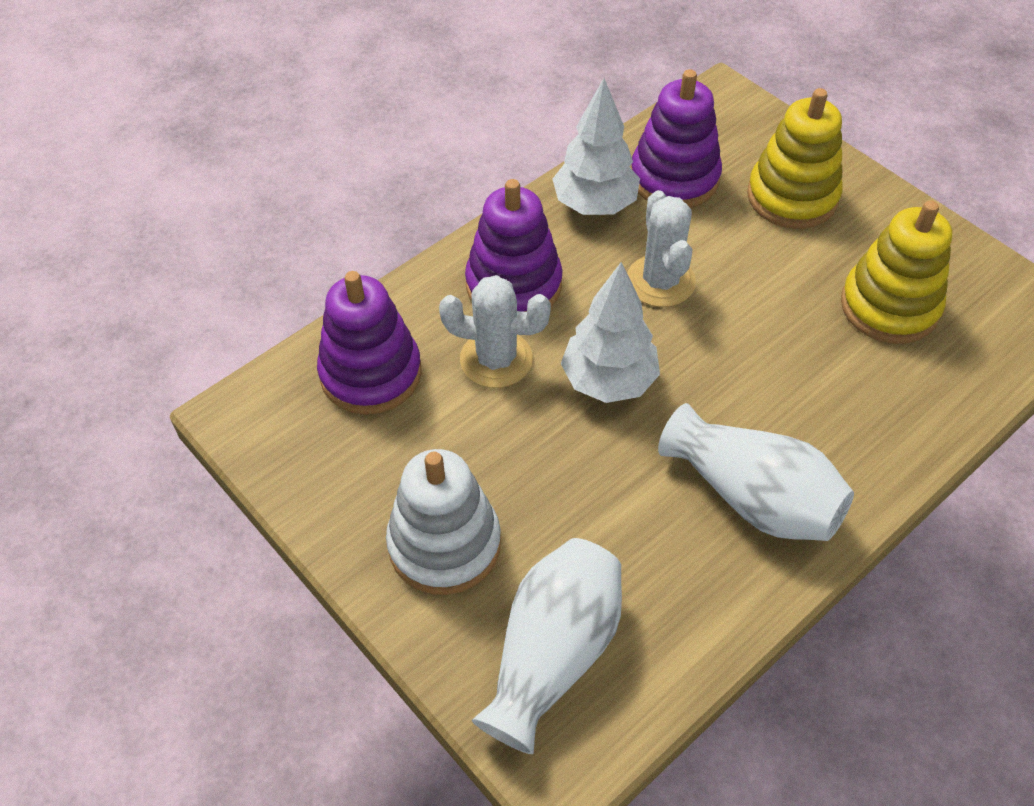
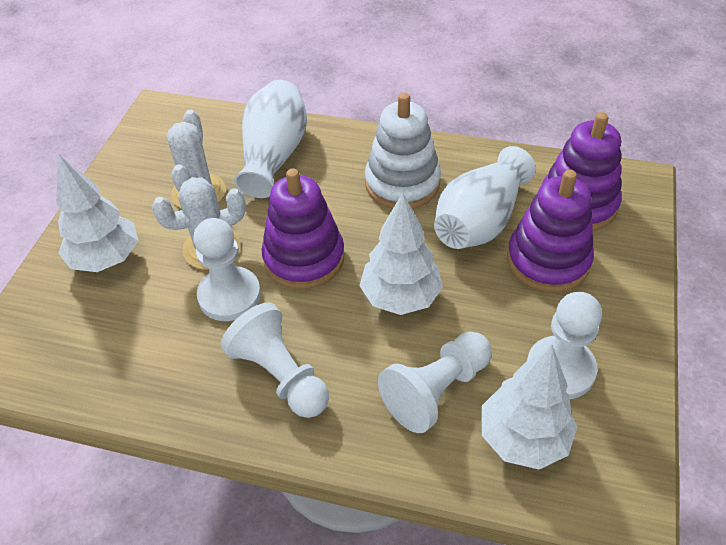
white pawn: none = 0 -> [193,218,261,321] [220,302,329,418] [378,332,492,433] [527,292,602,399] = 4
white tree: [553,78,640,215] [561,262,660,403] = 2 -> [56,155,138,272] [359,193,443,315] [481,344,577,470] = 3
yellow stacking toy: [747,88,843,229] [841,201,952,344] = 2 -> none = 0

